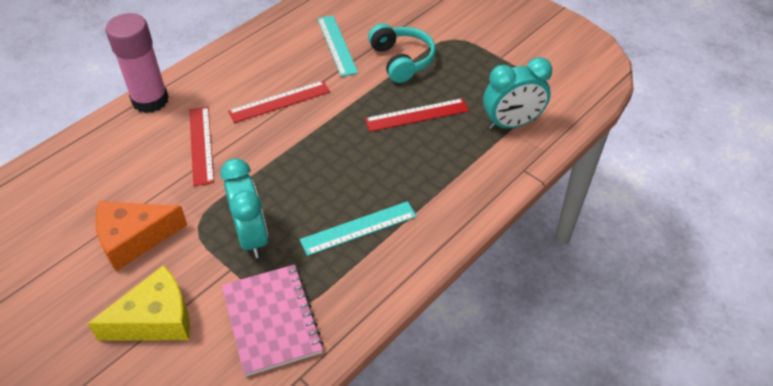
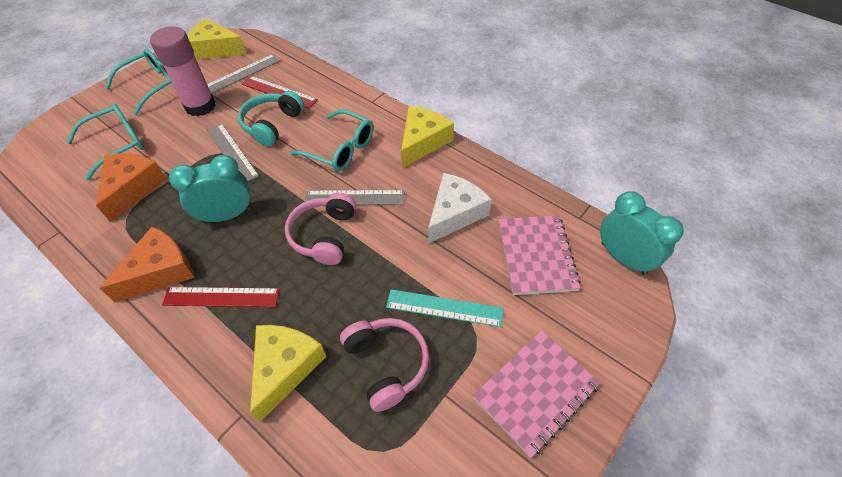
grey ruler: none = 0 -> [207,54,281,93] [207,123,259,182] [305,190,404,205] = 3
orange cheese: [95,201,187,271] = 1 -> [96,154,166,222] [100,226,195,302] = 2
pink headphones: none = 0 -> [285,193,356,265] [340,318,429,412] = 2
pink notebook: [222,264,324,377] = 1 -> [473,330,600,458] [498,215,581,295] = 2
red ruler: [189,107,214,186] [228,81,330,123] [365,98,469,132] = 3 -> [162,287,280,307] [242,76,318,109] = 2
turquoise glasses: none = 0 -> [67,104,144,180] [105,49,172,115] [289,109,374,171] = 3
turquoise ruler: [300,201,417,256] [317,15,358,77] = 2 -> [386,289,503,327] = 1
white cheese: none = 0 -> [428,173,492,243] = 1
yellow cheese: [87,265,190,341] = 1 -> [187,18,246,60] [250,325,327,422] [401,106,454,168] = 3

